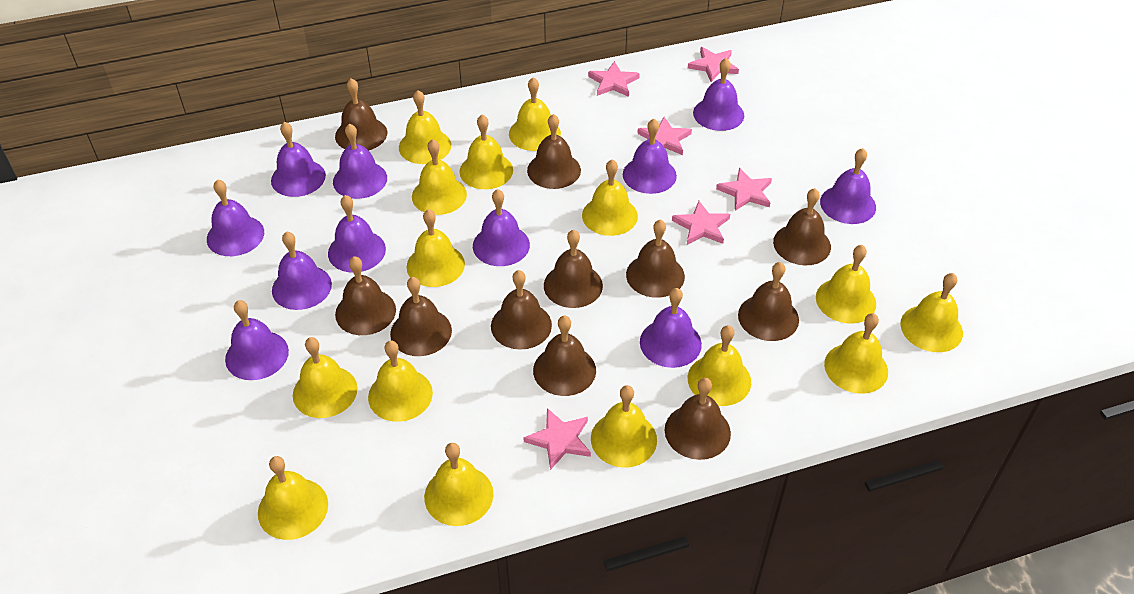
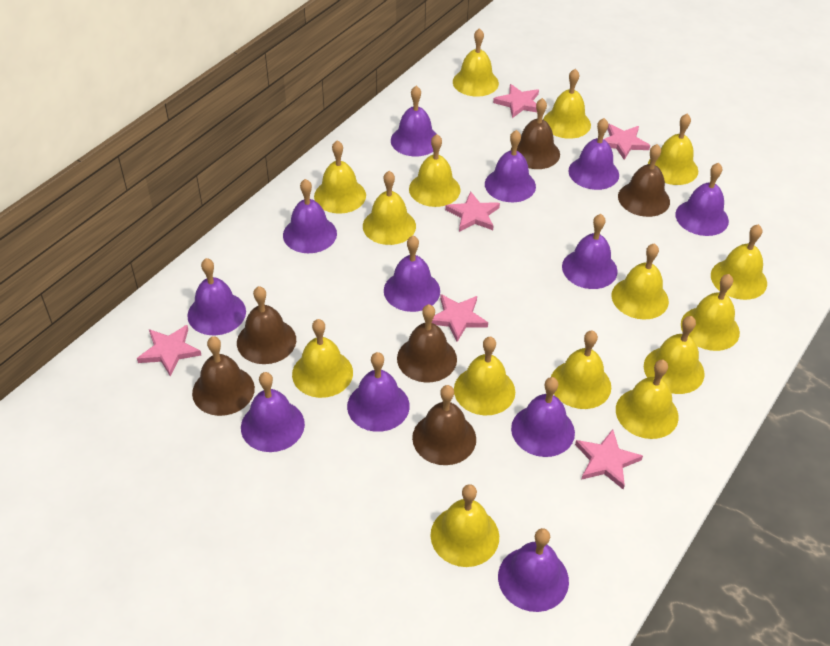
brown bell: [335,78,387,151] [335,256,396,335] [390,277,452,356] [491,270,552,350] [527,114,581,189] [533,316,596,396] [544,230,603,308] [626,219,685,298] [665,378,731,460] [738,262,799,341] [773,188,831,265] = 11 -> [192,336,255,416] [237,286,296,364] [397,304,457,383] [412,385,476,465] [511,98,560,169] [618,144,670,217] = 6
purple bell: [207,179,264,256] [225,300,289,380] [271,122,326,197] [272,232,332,310] [328,195,386,272] [333,123,387,199] [473,189,530,266] [623,119,677,194] [640,288,702,368] [693,58,744,131] [820,148,876,224] = 11 -> [187,258,246,335] [241,372,305,452] [283,179,337,253] [347,352,410,432] [384,236,440,312] [391,86,436,156] [485,130,536,202] [498,528,569,612] [511,377,575,457] [562,214,618,289] [568,118,619,190] [675,163,729,236] = 12

